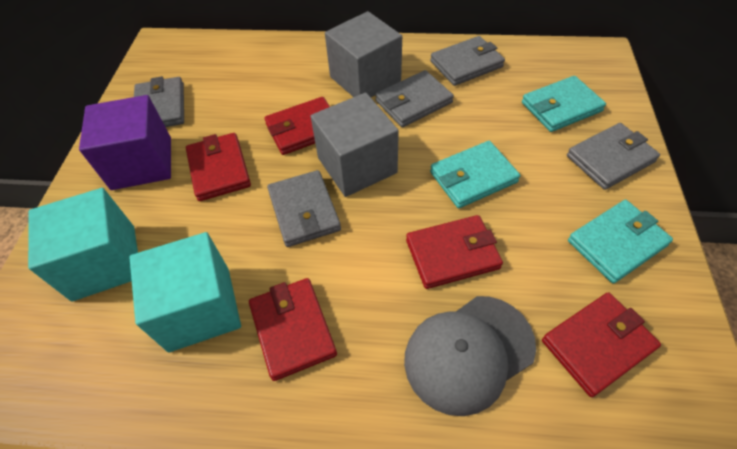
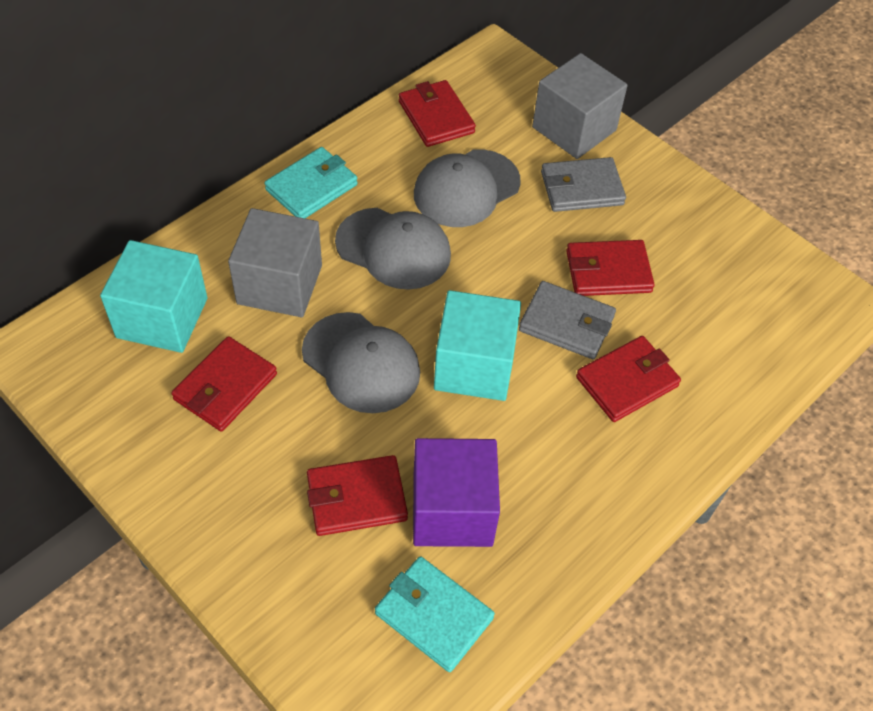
grey cap: [404,296,536,416] = 1 -> [302,312,420,413] [335,208,451,290] [414,149,521,227] = 3
grey wallet: [134,76,184,127] [267,170,341,247] [375,70,454,127] [430,36,505,86] [567,123,660,190] = 5 -> [519,281,616,359] [541,157,626,212] = 2
turquoise wallet: [430,141,520,208] [522,76,606,132] [568,200,673,284] = 3 -> [264,147,358,218] [375,556,495,672] = 2

